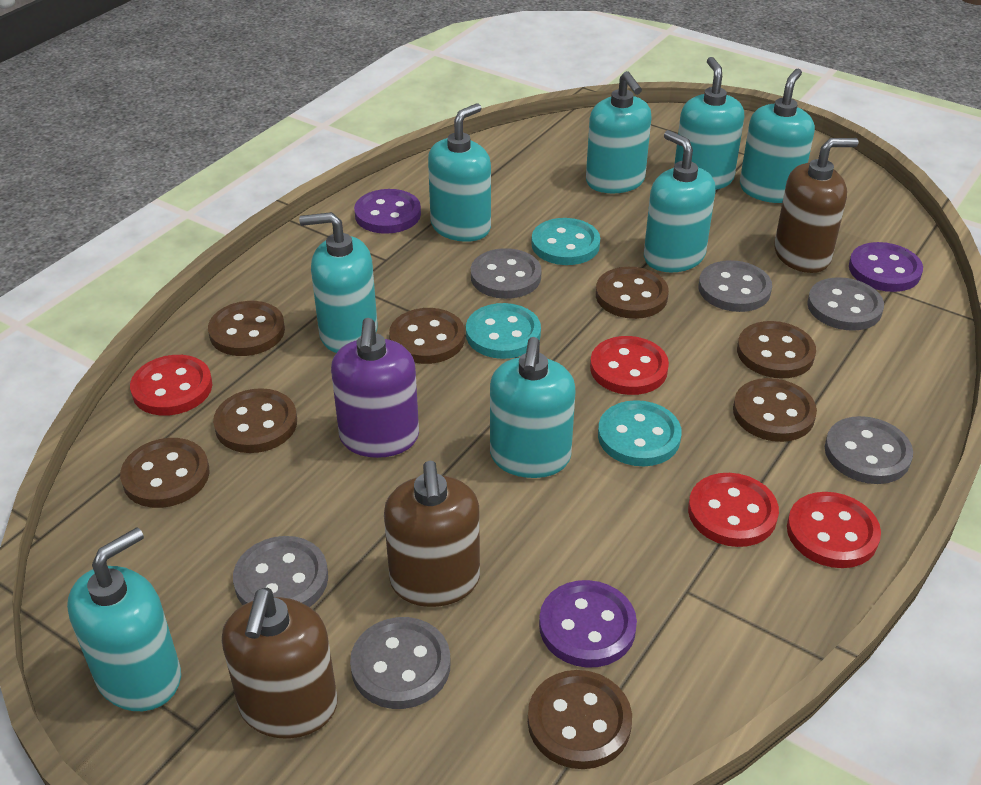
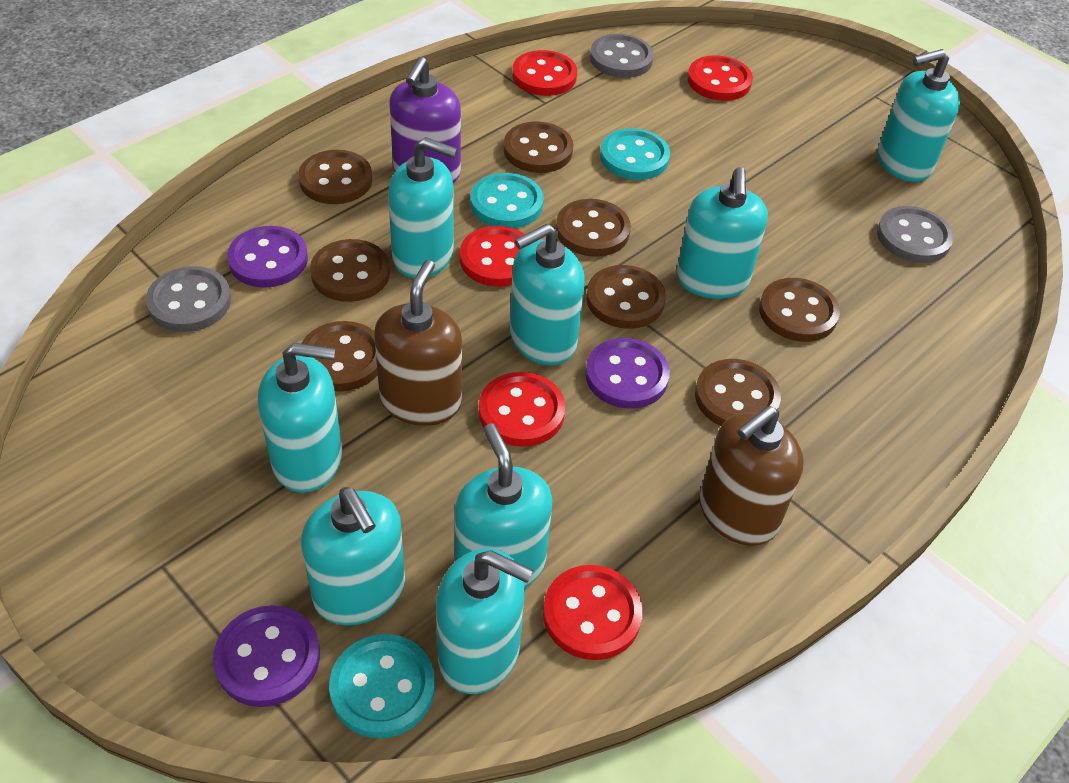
brown soap dispenser: [222,588,338,738] [384,461,480,607] [774,138,858,273] = 3 -> [374,260,462,426] [699,406,804,546] = 2
grey button: [233,536,328,607] [350,617,451,709] [471,248,542,299] [699,260,772,312] [807,277,884,331] [825,416,913,484] = 6 -> [146,266,231,332] [590,34,654,78] [877,206,954,263] = 3
red button: [130,355,212,416] [590,336,669,395] [688,473,779,547] [787,492,881,568] = 4 -> [460,226,525,287] [479,372,565,447] [512,50,577,96] [543,565,643,660] [687,55,753,101] = 5

